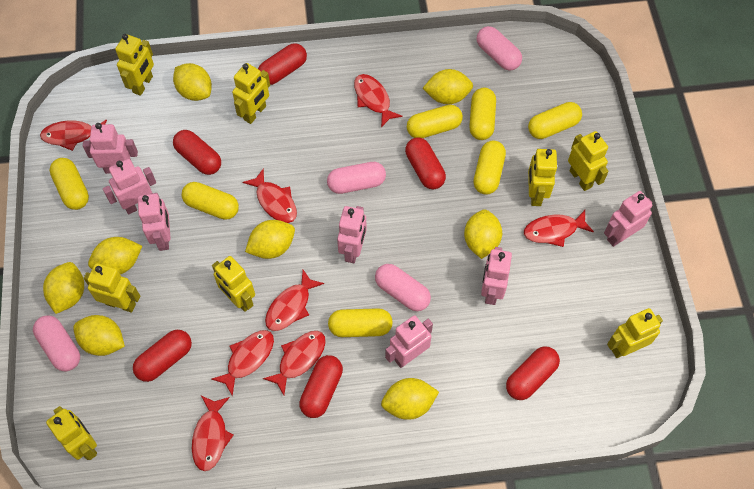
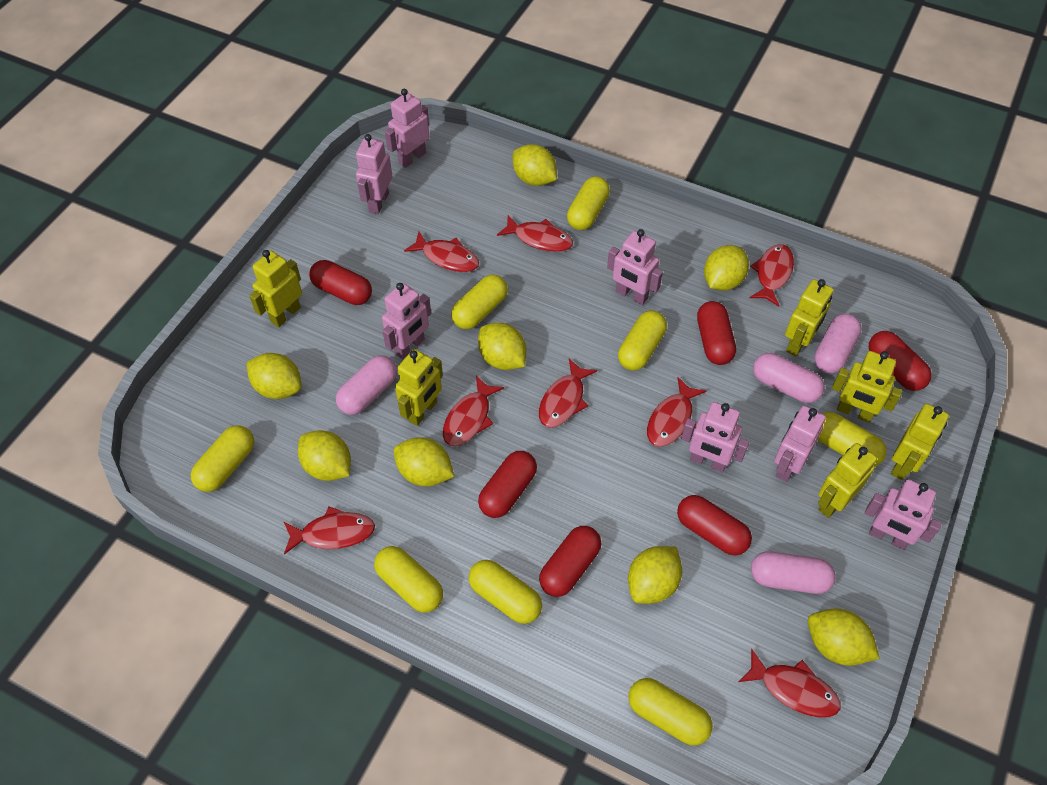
yellow capsule: [49,158,89,210] [182,182,239,220] [328,308,393,337] [407,105,463,138] [469,88,496,140] [474,140,506,195] [528,102,582,139] = 7 -> [191,425,254,492] [374,546,443,613] [451,274,508,329] [468,560,542,624] [567,176,610,230] [618,311,667,371] [628,678,712,746] [818,412,886,467] = 8
yellow robot: [46,406,97,460] [84,263,140,313] [115,34,154,96] [212,256,255,312] [232,63,270,124] [528,149,557,206] [568,131,609,191] [607,308,663,358] = 8 -> [249,250,302,327] [395,349,443,426] [785,279,834,356] [818,443,877,518] [832,351,903,423] [891,404,949,480] = 6

